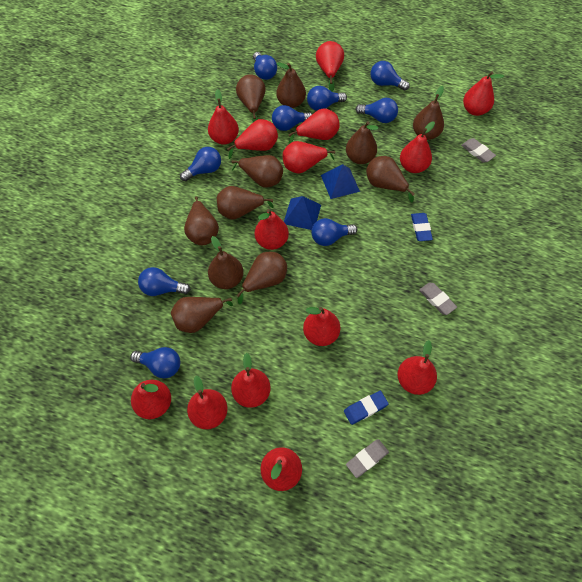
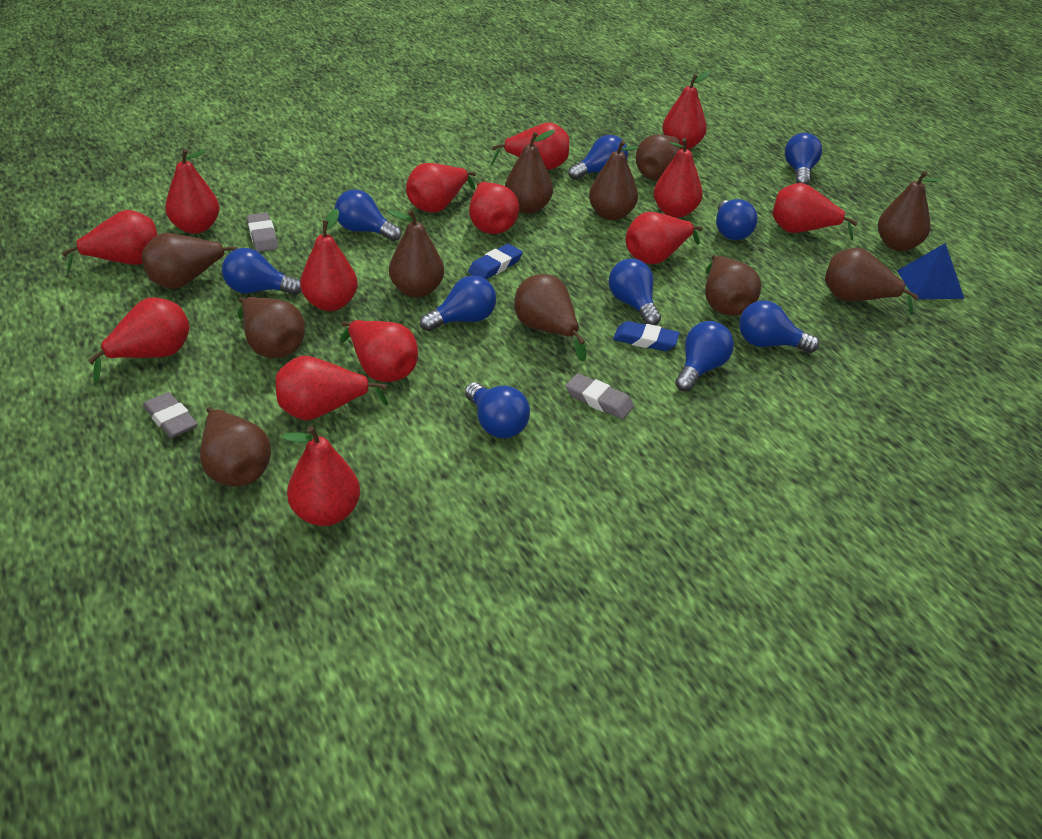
blue light bulb: [130,347,180,378] [138,267,191,296] [180,147,221,181] [253,52,277,80] [272,105,312,131] [307,86,347,111] [311,218,358,246] [355,98,398,123] [370,61,410,91] = 9 -> [222,248,301,295] [335,189,401,241] [420,276,496,331] [465,382,530,438] [568,135,628,180] [609,258,661,325] [675,321,734,392] [716,199,758,240] [739,300,819,353] [785,133,822,185] = 10
blue pyramid: [284,196,321,230] [321,164,360,199] = 2 -> [897,243,964,299] = 1

